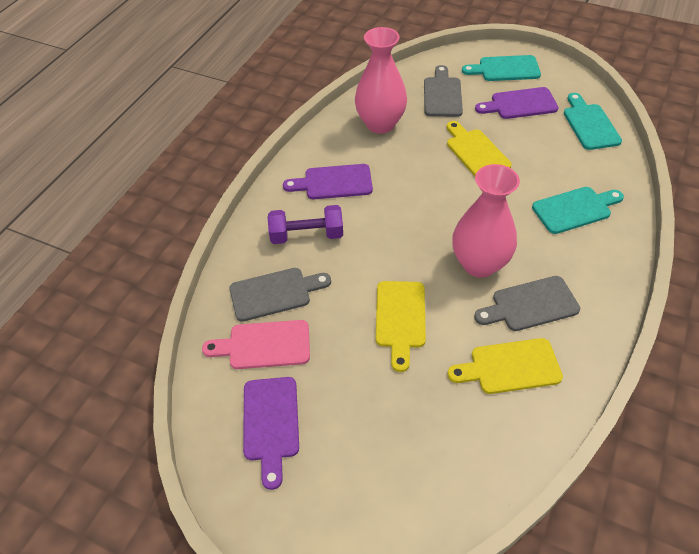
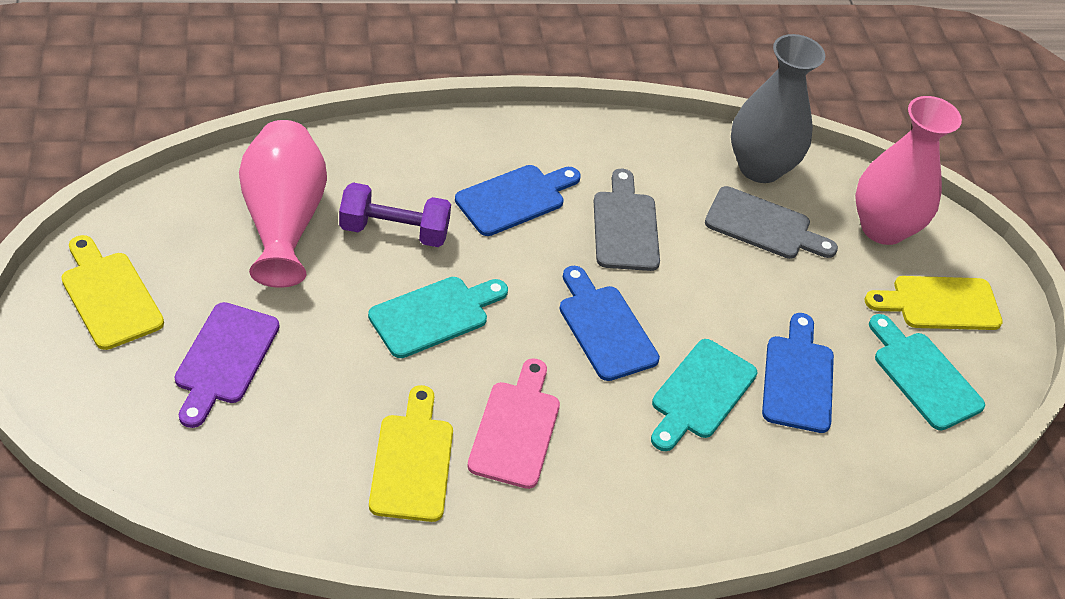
blue cutting board: none = 0 -> [455,165,581,236] [559,266,660,381] [762,313,834,433] = 3
grey cutting board: [229,268,331,322] [424,65,463,117] [474,276,580,331] = 3 -> [594,169,660,271] [705,186,838,259] = 2
grey vase: none = 0 -> [731,34,825,183] = 1
purple cutting board: [243,377,299,490] [283,164,373,199] [475,87,559,119] = 3 -> [175,302,279,428] = 1

